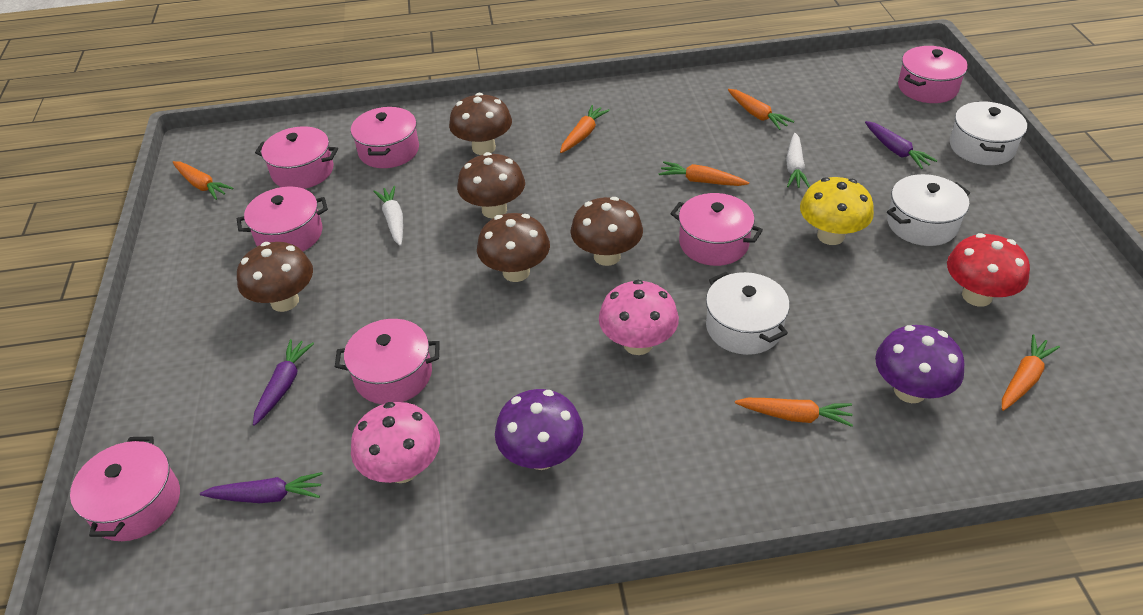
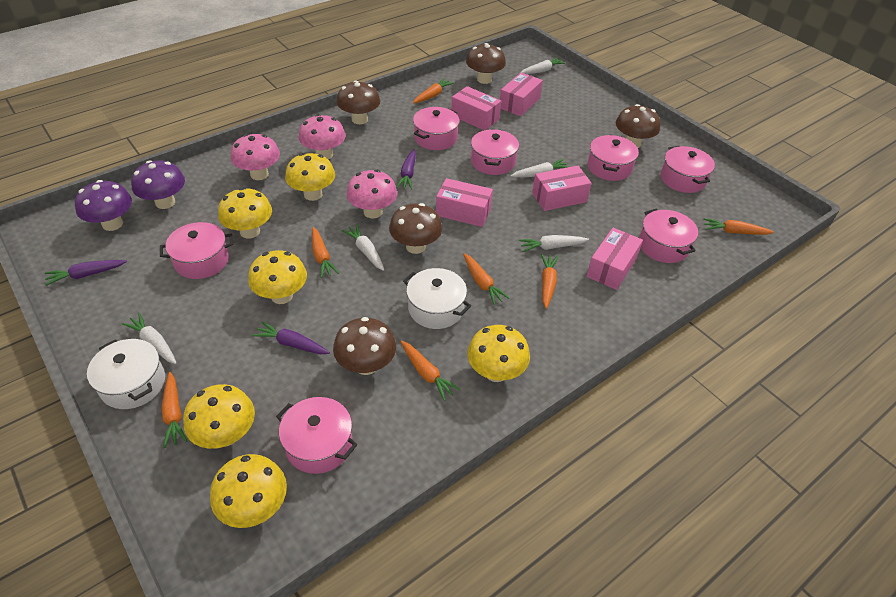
orange carrot: [173,161,233,200] [560,105,610,153] [658,161,749,186] [728,89,794,130] [735,398,853,427] [1002,334,1060,411] = 6 -> [162,372,188,448] [312,227,339,278] [400,340,461,401] [413,78,454,103] [463,253,510,305] [541,254,559,309] [703,218,774,235] = 7
pink box: none = 0 -> [436,178,493,227] [451,86,501,130] [500,72,543,116] [532,166,592,211] [587,228,643,290] = 5
pink mushroom: [351,402,440,483] [599,280,679,355] = 2 -> [231,134,280,180] [299,114,345,159] [346,170,397,219] = 3
red mushroom: [947,233,1030,307] = 1 -> none = 0
white carrot: [373,186,403,246] [786,133,810,188] = 2 -> [122,313,177,364] [342,224,384,271] [511,159,568,177] [519,235,589,252] [520,57,566,74] = 5
white pot: [706,272,790,355] [887,174,970,246] [950,101,1027,165] = 3 -> [87,339,165,409] [403,268,471,329] = 2
yellow mushroom: [800,177,874,245] = 1 -> [183,384,255,449] [210,454,287,528] [218,187,272,238] [248,250,307,304] [285,153,335,201] [467,325,530,382] = 6

